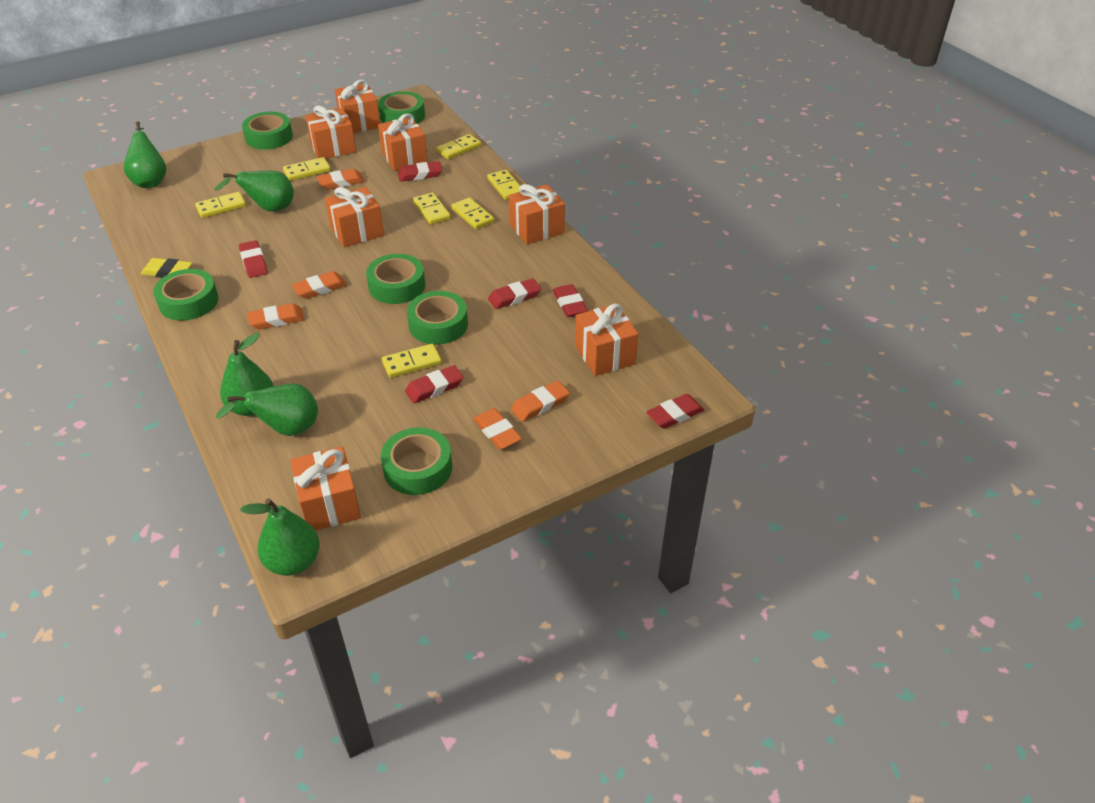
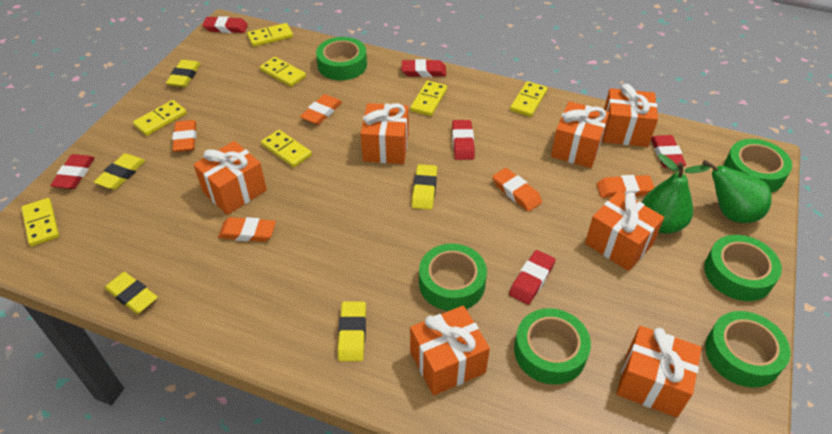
green pear: [123,121,166,188] [215,171,294,212] [216,383,318,436] [220,333,273,416] [240,498,320,576] = 5 -> [642,154,693,234] [684,160,772,223] = 2
yellow eraser: [141,258,192,278] = 1 -> [94,153,145,189] [104,272,158,314] [166,60,201,87] [338,302,366,361] [412,164,437,210] = 5

